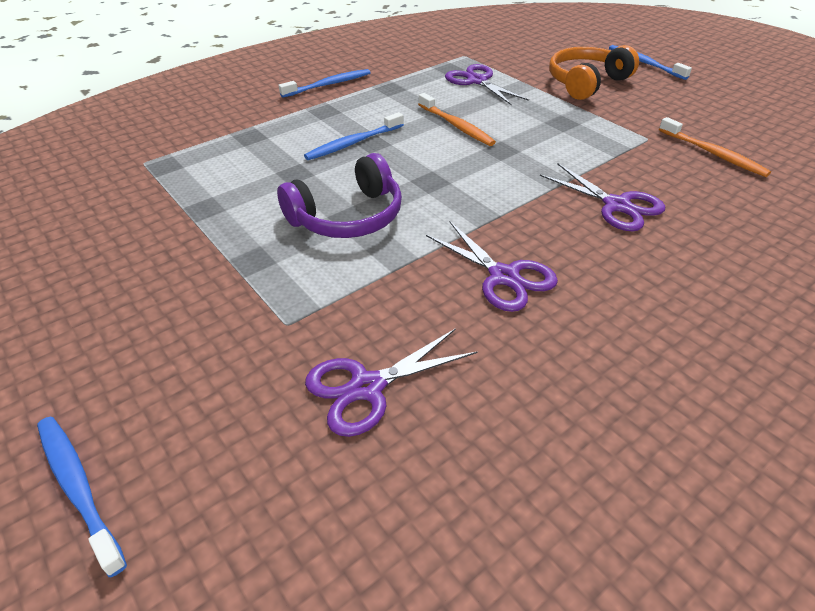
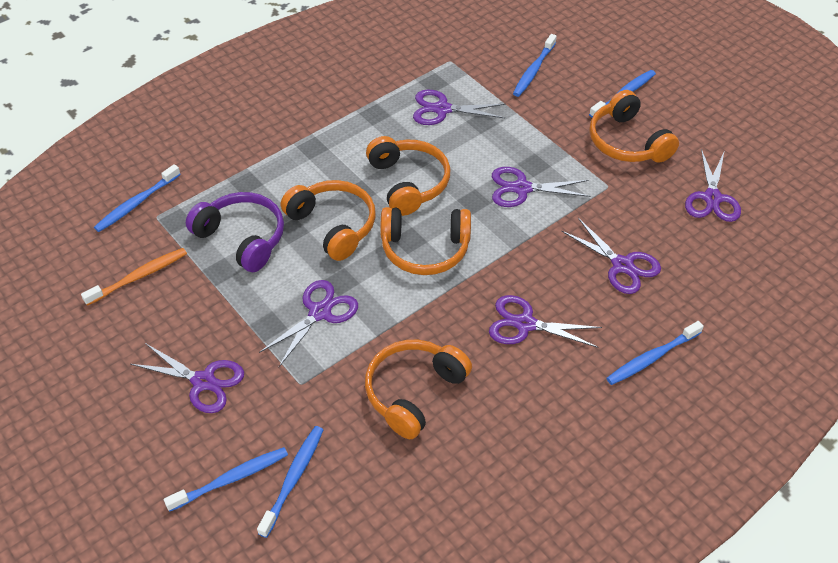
blue toothbrush: [37,416,127,577] [278,69,371,98] [304,112,404,160] [609,45,692,80] = 4 -> [94,164,181,232] [164,447,288,512] [257,426,323,538] [513,34,557,97] [589,70,656,118] [606,321,704,385] = 6
orange headphones: [549,45,639,100] = 1 -> [281,180,376,261] [365,340,472,439] [366,136,450,216] [380,207,471,275] [589,90,679,163] = 5
orange toothbrush: [418,93,496,146] [659,117,771,177] = 2 -> [81,248,187,306] = 1
purple scissors: [305,328,478,437] [426,222,558,312] [445,64,529,106] [540,163,665,232] = 4 -> [130,343,244,413] [259,280,358,367] [413,90,506,125] [489,295,602,348] [492,167,591,207] [562,218,661,294] [685,149,741,222] = 7

